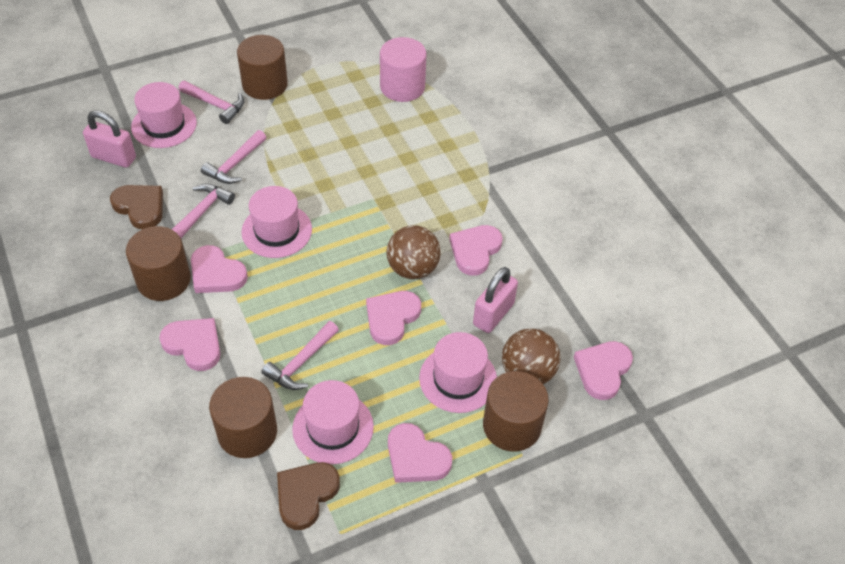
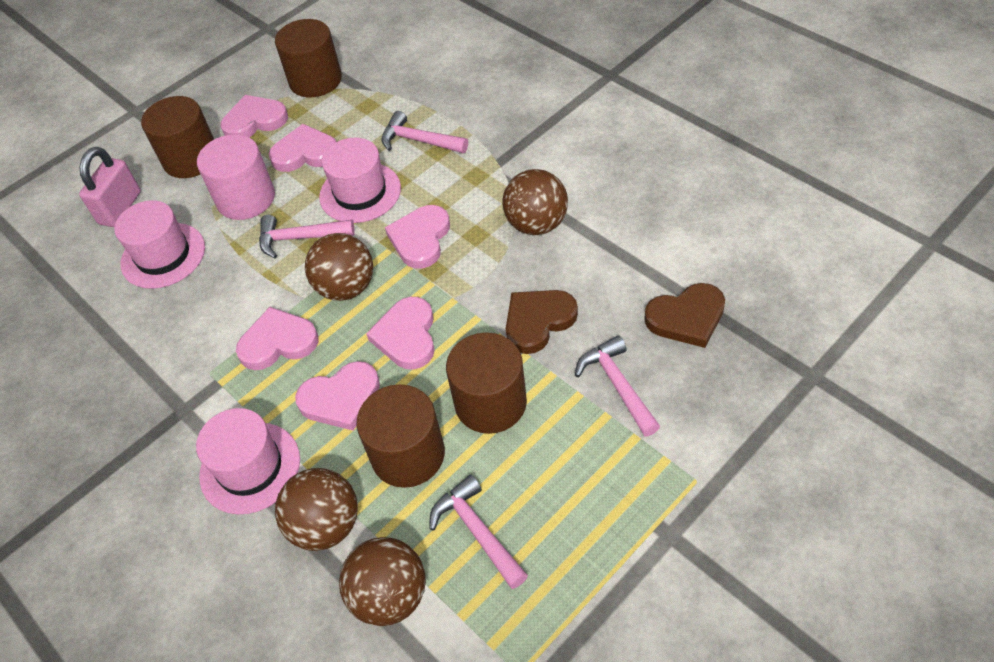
brown ball: [386,225,441,279] [502,328,560,384] = 2 -> [275,468,358,551] [305,233,373,301] [339,537,426,626] [503,169,568,235] = 4
pink hat: [131,82,197,148] [241,186,312,258] [292,380,374,464] [419,332,497,413] = 4 -> [114,200,205,289] [196,408,300,514] [319,138,401,223] = 3
pink padlock: [83,110,136,168] [473,267,518,333] = 2 -> [79,147,141,227] = 1

